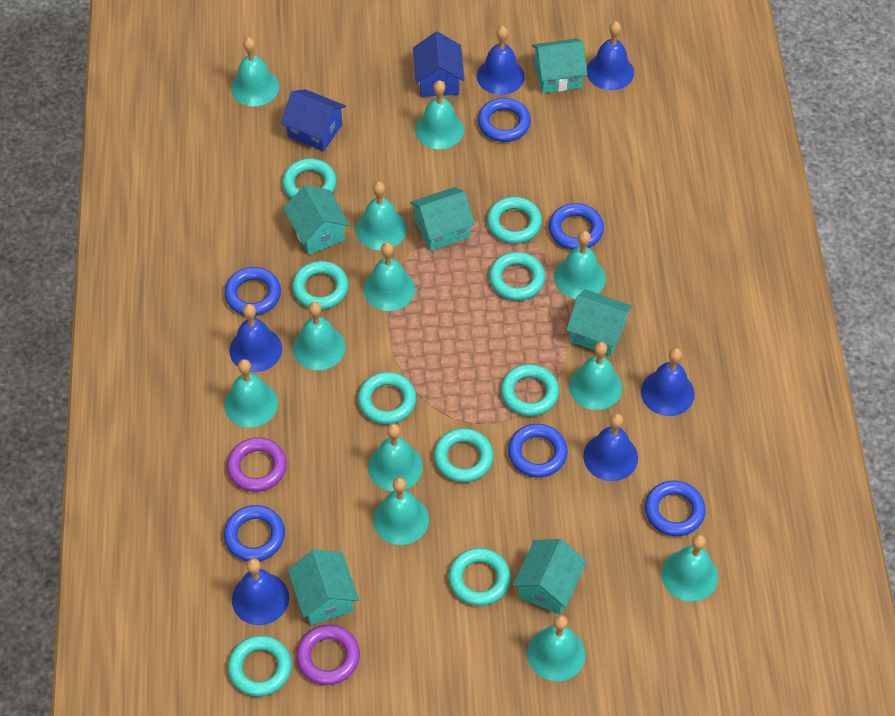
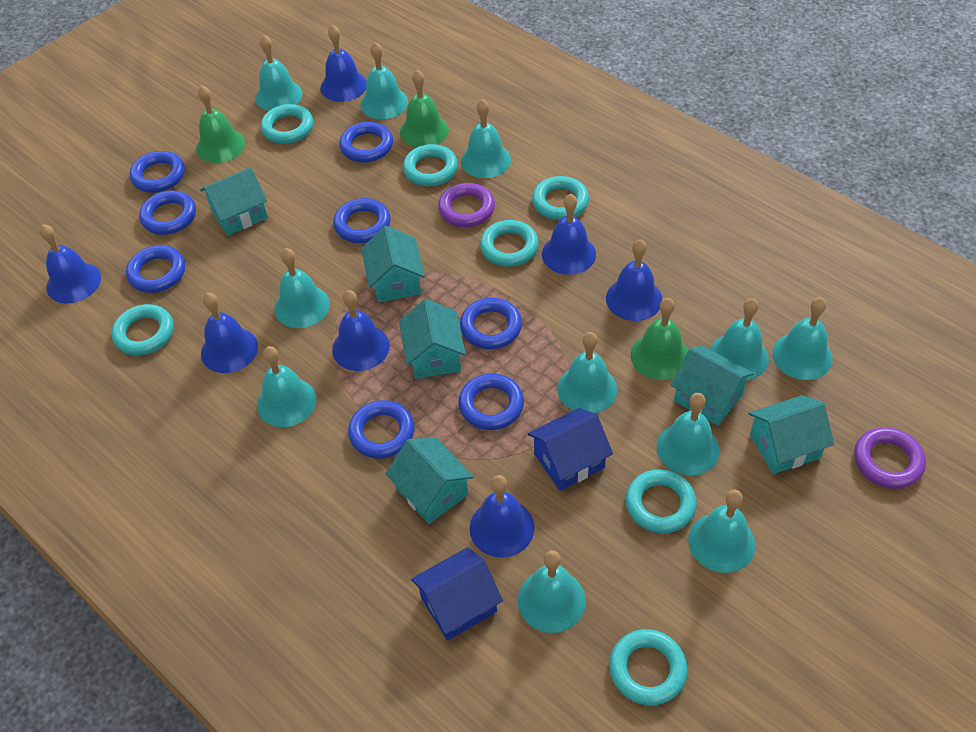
blue bell: [229,304,282,372] [232,558,289,625] [477,26,525,95] [583,413,638,481] [587,21,634,90] [641,348,695,416] = 6 -> [40,224,101,304] [201,293,258,373] [320,25,367,102] [332,290,390,371] [470,475,535,558] [542,194,596,275] [606,239,662,321] = 7
blue ring: [224,267,281,316] [224,505,285,561] [478,98,531,142] [508,424,568,478] [549,203,604,250] [645,480,706,536] = 6 -> [126,245,185,293] [130,151,185,193] [139,191,196,235] [333,198,391,243] [339,122,393,162] [348,400,414,459] [458,373,524,430] [460,298,522,349] = 8
green bell: none = 0 -> [196,85,245,163] [400,70,449,147] [630,298,688,380] = 3
turquoise bell: [224,359,278,427] [231,37,279,106] [293,302,346,370] [356,181,407,250] [363,242,415,311] [368,424,423,491] [373,477,429,545] [415,80,464,149] [527,615,585,681] [554,231,606,299] [569,342,622,410] [661,534,718,602] = 12 -> [255,35,302,111] [257,346,317,427] [274,248,330,328] [361,42,408,119] [461,99,511,178] [518,550,586,633] [557,332,617,413] [657,393,720,476] [688,490,755,573] [710,298,769,380] [772,297,833,380] = 11
turquoise ring: [228,635,292,696] [282,158,337,199] [292,261,349,310] [358,372,416,424] [434,428,494,482] [448,548,511,606] [487,197,542,244] [489,252,545,301] [501,364,559,416] = 9 -> [112,304,174,355] [260,104,313,144] [403,144,458,186] [480,220,539,267] [532,176,589,220] [609,629,688,706] [625,469,697,533] = 7

